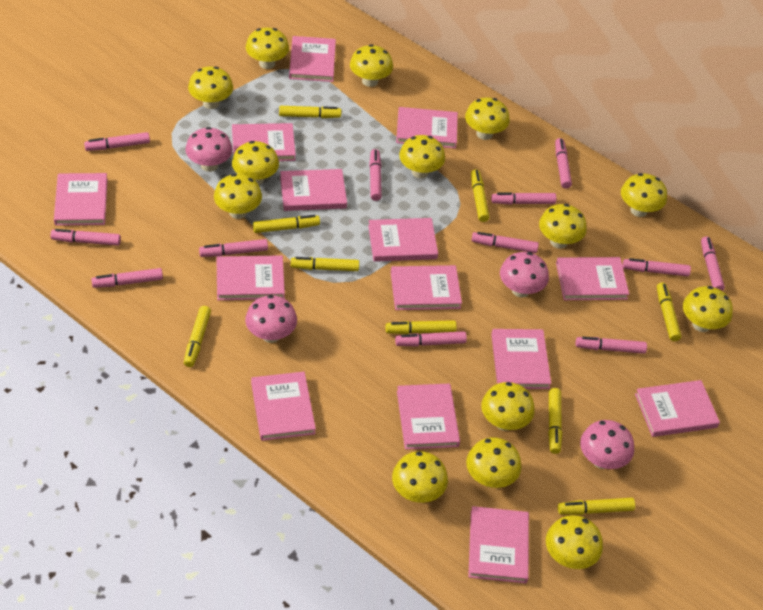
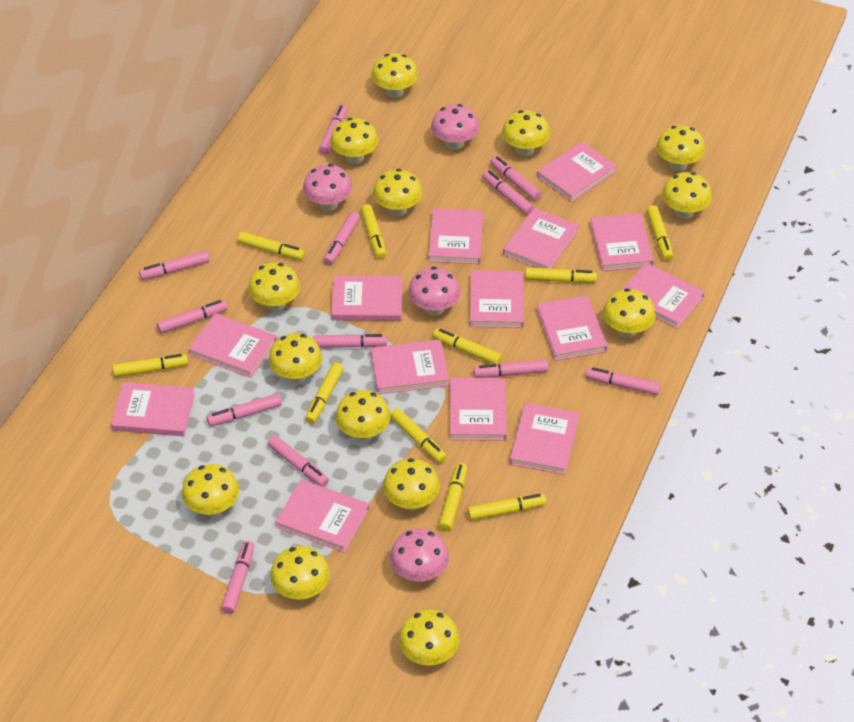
yellow marker: [184,306,211,367] [253,215,320,233] [279,106,341,118] [291,257,359,271] [386,320,457,334] [471,169,489,222] [548,388,562,454] [558,498,635,515] [657,283,681,341] = 9 -> [113,354,188,377] [238,232,305,260] [305,362,344,424] [361,204,386,259] [390,408,447,463] [433,329,502,364] [439,463,467,531] [467,494,546,520] [525,268,597,283] [647,205,673,261] = 10

